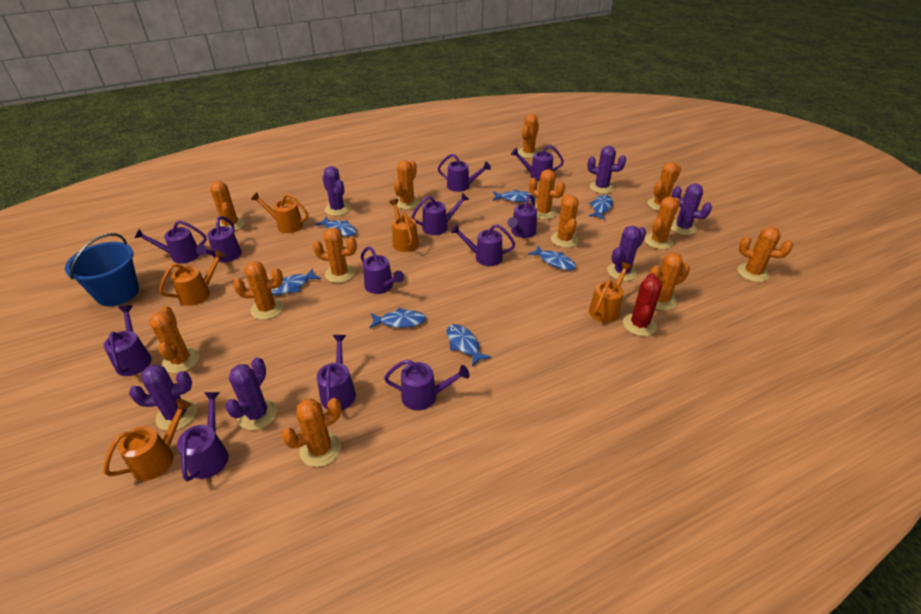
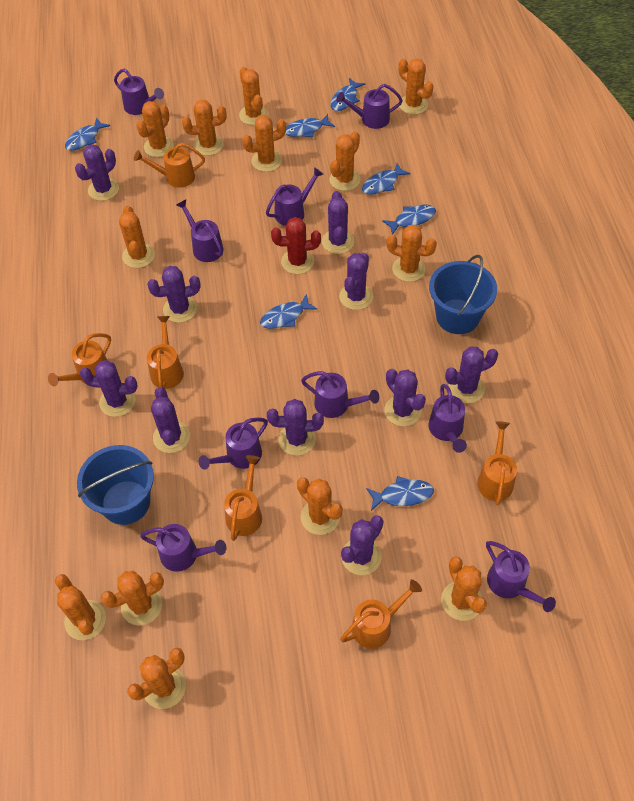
blue bucket: [65,233,139,306] = 1 -> [77,445,154,525] [429,255,497,334] = 2
orange watering can: [104,399,192,481] [159,250,226,306] [251,193,308,233] [389,199,419,252] [589,262,632,323] = 5 -> [48,333,111,386] [134,143,205,188] [147,316,184,389] [224,455,262,541] [340,579,422,649] [477,421,517,505] = 6
purple cactus: [129,365,197,431] [225,357,277,430] [322,166,351,216] [587,146,626,194] [607,226,646,281] [671,184,712,235] = 6 -> [75,144,119,201] [80,360,138,417] [147,266,201,323] [151,387,190,453] [267,399,324,456] [322,191,354,254] [339,253,373,310] [341,516,383,575] [385,369,426,426] [445,347,498,403] = 10
purple watering can: [104,305,152,376] [134,220,207,264] [177,392,229,482] [196,216,242,262] [317,335,356,410] [361,246,404,294] [384,360,470,411] [412,193,469,235] [438,154,491,192] [451,224,515,266] [507,194,537,238] [511,145,564,181] = 12 -> [114,69,164,115] [140,524,226,572] [177,199,224,262] [199,418,268,470] [266,167,324,226] [301,371,379,418] [336,84,403,129] [428,384,467,453] [486,541,556,612] = 9

